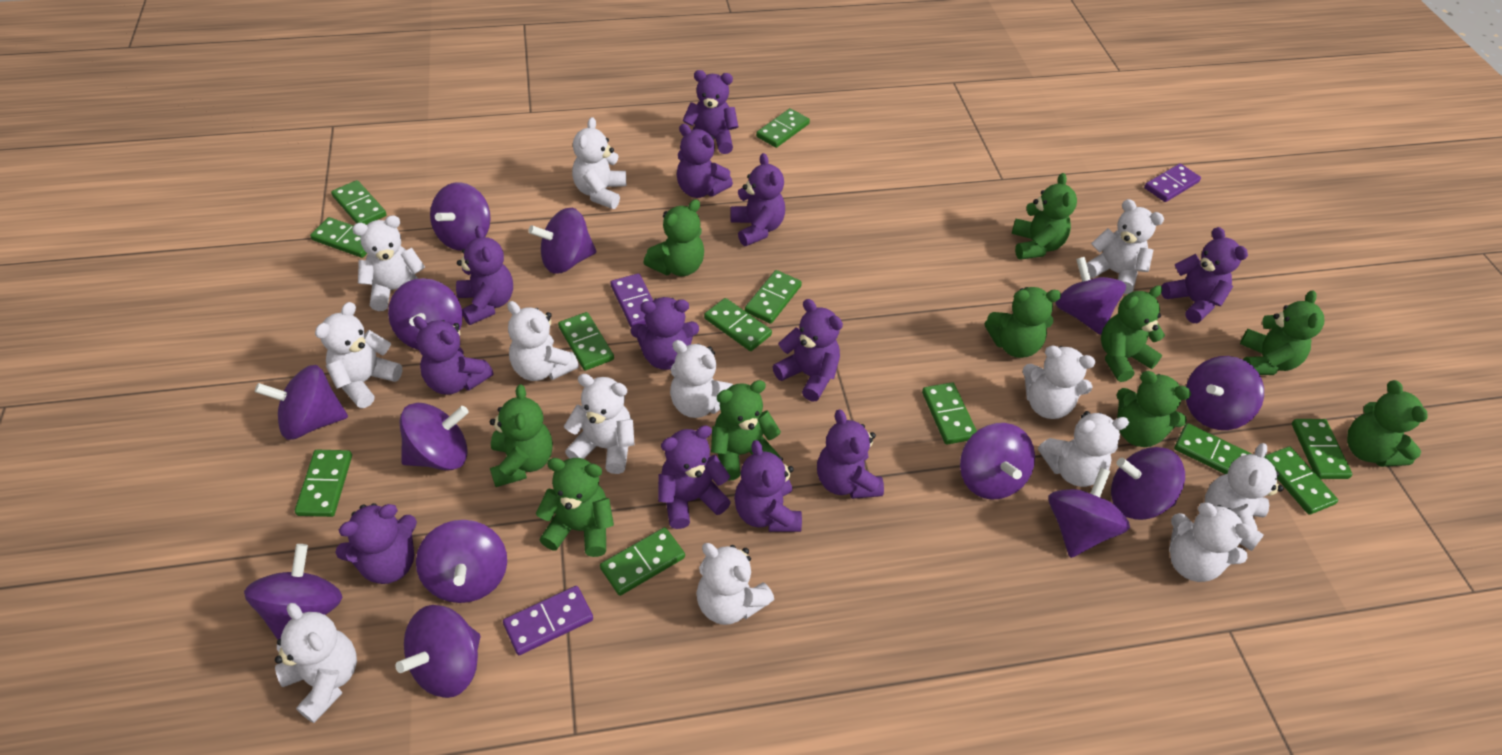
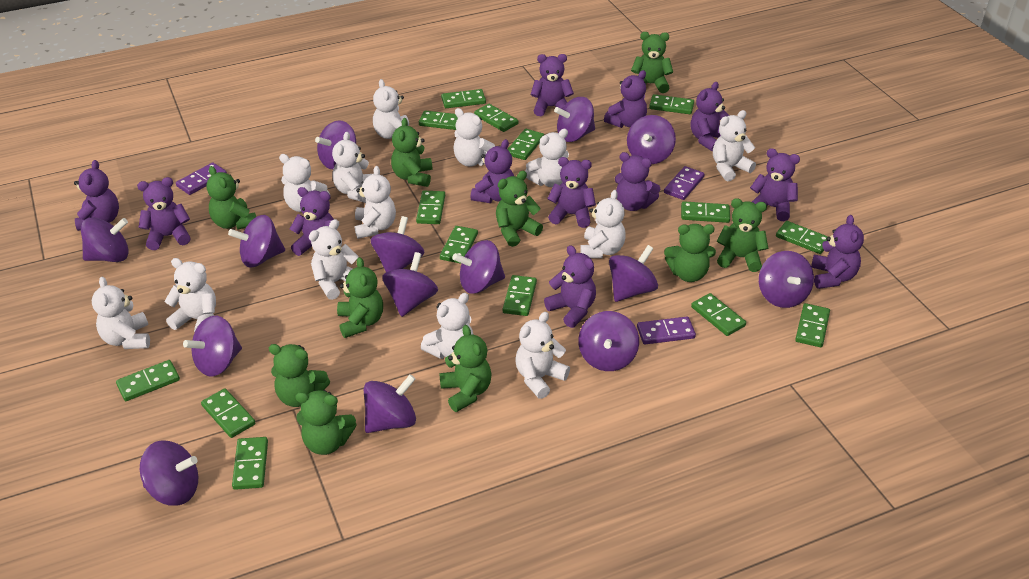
green domino: [295,450,352,517] [310,217,367,258] [331,180,387,225] [558,312,614,370] [600,527,685,596] [704,298,772,351] [745,270,802,324] [756,108,810,148] [922,382,977,445] [1174,423,1252,474] [1264,446,1338,515] [1292,419,1352,479] = 12 -> [116,360,180,401] [201,388,255,438] [232,437,268,490] [416,191,445,224] [419,110,458,130] [440,226,478,264] [441,89,486,108] [474,104,518,132] [503,275,537,316] [507,129,544,160] [649,94,694,114] [681,201,730,223] [691,293,746,336] [776,221,828,254] [795,303,830,347] = 15
purple spinning top: [244,544,343,640] [255,365,348,440] [388,278,463,350] [395,605,480,698] [400,403,469,470] [416,520,507,603] [430,182,491,251] [528,208,596,274] [960,423,1035,500] [1048,468,1130,558] [1055,257,1126,335] [1111,447,1185,520] [1186,356,1264,430] = 13 -> [81,217,129,262] [140,440,198,506] [183,316,242,376] [228,215,285,268] [315,120,356,169] [364,374,416,433] [371,216,425,272] [382,252,438,317] [453,240,505,294] [554,97,595,142] [578,311,639,371] [609,245,658,302] [627,115,676,164] [759,251,814,308] = 14

